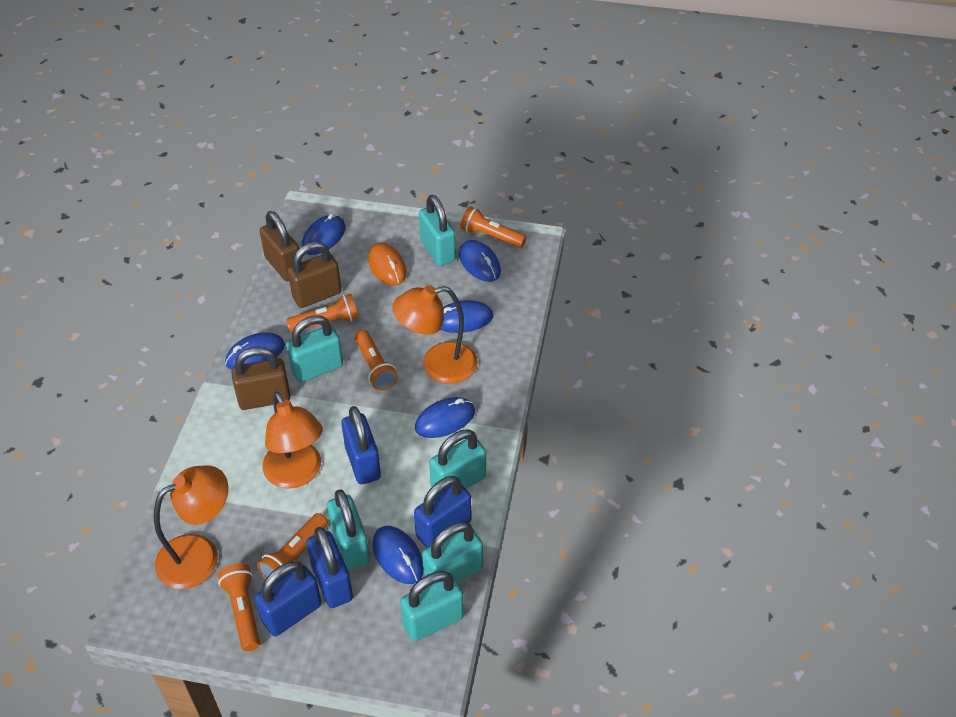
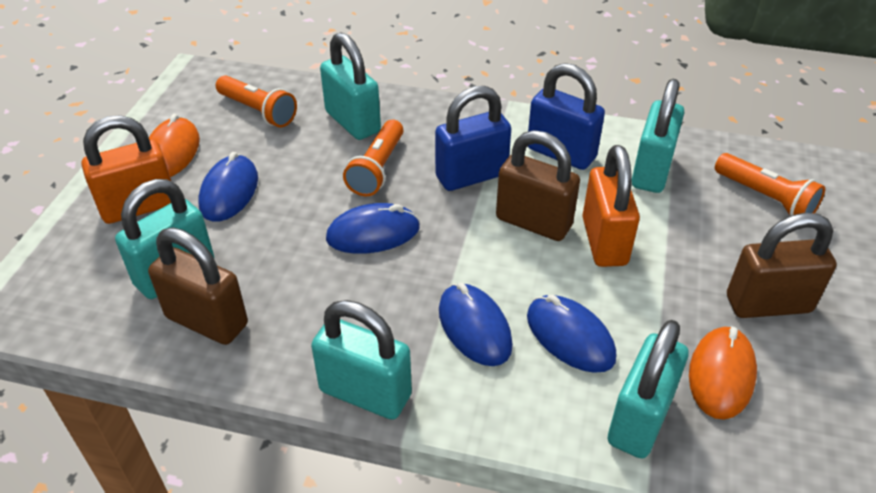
blue mouse: [225,332,285,369] [302,213,346,255] [373,526,423,584] [415,397,475,438] [440,300,493,333] [459,240,501,282] = 6 -> [198,152,258,222] [326,203,420,254] [439,283,513,366] [527,295,616,373] = 4
blue padlock: [255,561,322,636] [306,527,353,608] [341,406,381,484] [414,476,471,548] = 4 -> [435,86,511,191] [528,63,605,170] = 2
orange flashlight: [218,563,260,651] [257,513,328,579] [286,294,359,332] [355,329,398,391] [460,206,527,248] = 5 -> [216,75,297,127] [343,119,404,196] [715,153,825,216] = 3
orange lamp: [154,465,228,589] [262,391,323,489] [392,285,478,384] = 3 -> none = 0
orange mouse: [368,242,407,286] = 1 -> [149,114,200,177] [689,326,757,420] = 2
orange padlock: none = 0 -> [82,115,171,224] [582,145,640,267] = 2
turquoise padlock: [286,315,343,383] [327,489,370,570] [400,571,464,642] [419,195,456,266] [422,522,483,583] [429,430,486,489] = 6 -> [115,179,214,299] [311,300,412,420] [320,32,381,140] [608,320,689,459] [632,79,684,193] = 5

